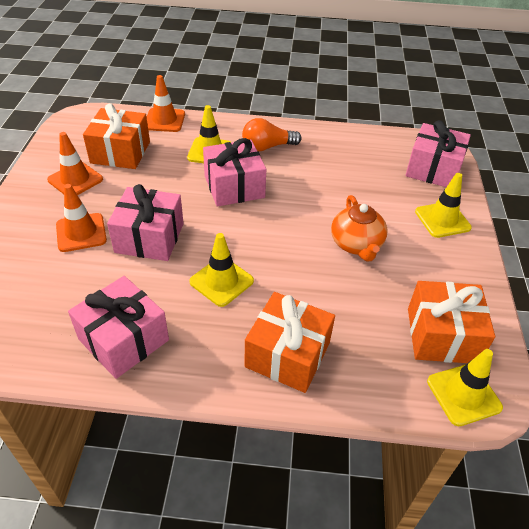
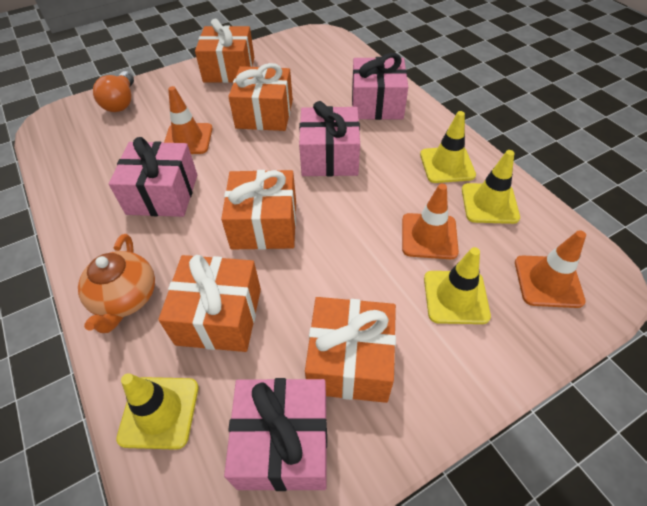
orange gift: [83,103,150,169] [245,292,335,393] [408,281,495,363] = 3 -> [158,255,261,352] [195,19,254,83] [221,170,296,250] [228,63,293,131] [305,297,396,403] = 5

